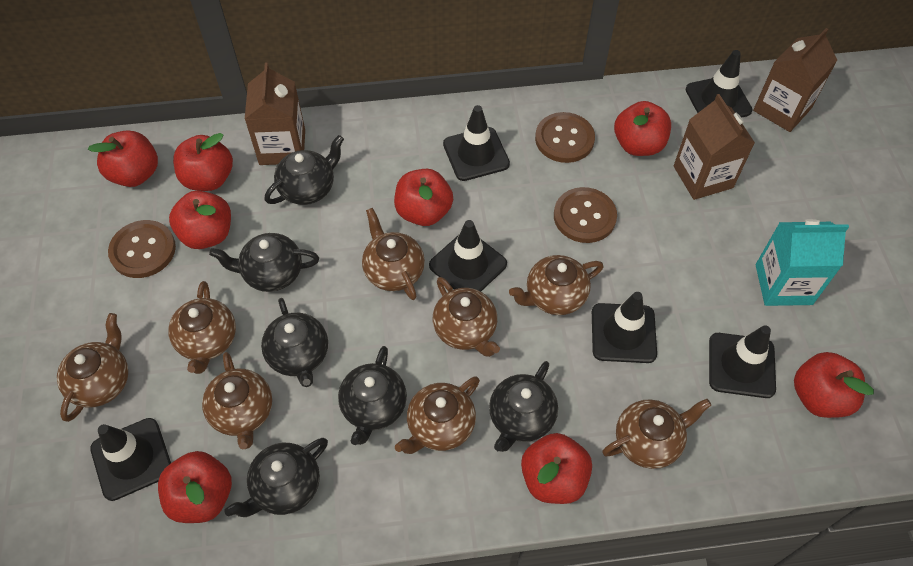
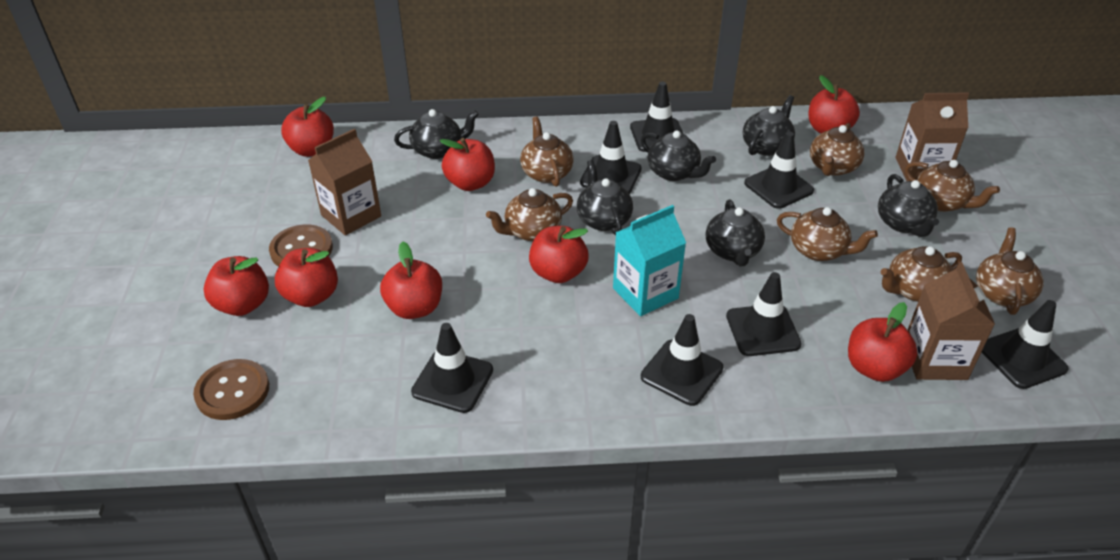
black traffic cone: [90,418,171,501] [429,220,507,291] [443,105,510,181] [592,292,657,363] [685,50,753,118] [709,325,776,398] = 6 -> [411,323,493,413] [580,121,642,194] [630,82,683,152] [641,314,723,406] [726,272,802,356] [744,132,814,209] [982,300,1069,389] = 7
brown button: [108,220,176,278] [535,112,595,163] [554,187,617,243] = 3 -> [193,359,269,420] [269,224,333,267] = 2
brown teapot: [57,313,128,422] [168,281,236,374] [202,352,272,449] [362,208,425,300] [395,376,480,454] [433,277,500,357] [509,255,604,315] [602,399,711,469] = 8 -> [486,188,573,241] [520,117,574,187] [777,207,878,261] [810,123,865,176] [881,246,962,302] [905,160,1000,212] [976,228,1044,315] = 7

